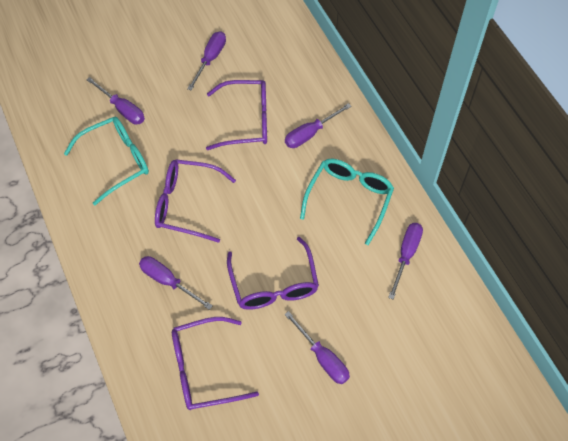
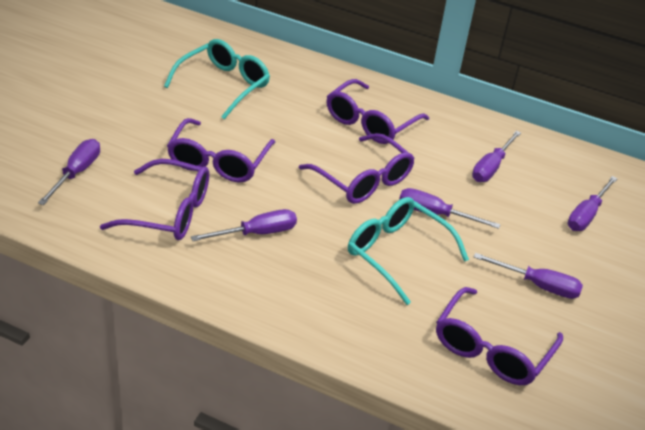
purple glasses: [155,159,236,243] [172,317,259,410] [206,80,267,150] [227,237,319,310] = 4 -> [100,159,209,240] [167,118,275,182] [299,133,415,204] [326,79,429,144] [436,287,563,385] = 5

